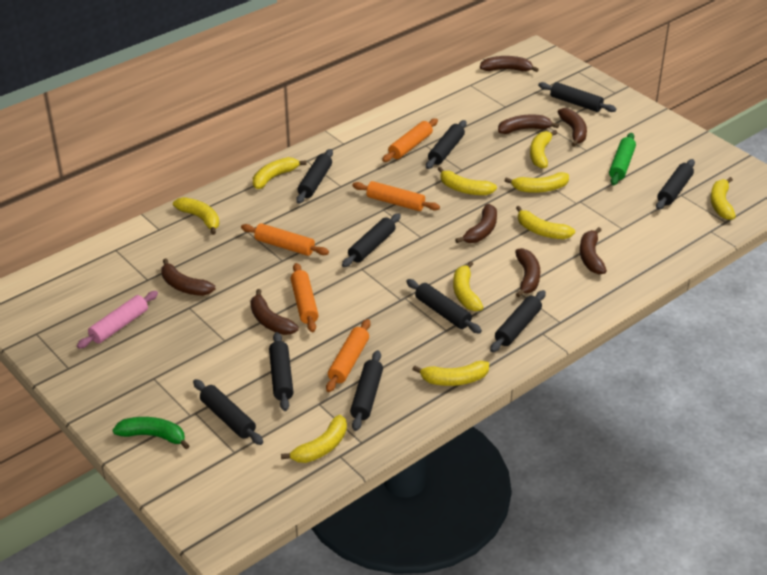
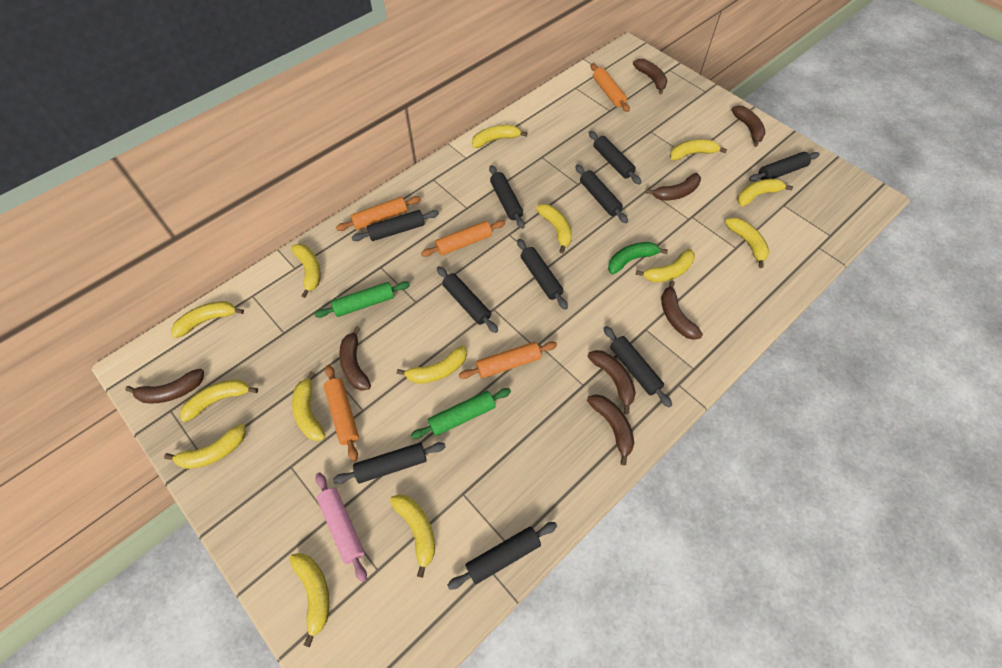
green rolling pin: [609,133,636,185] = 1 -> [314,281,410,318] [411,388,511,439] = 2
yellow banana: [173,197,219,235] [253,157,307,189] [281,415,347,463] [412,361,489,386] [438,167,497,195] [453,261,484,311] [504,172,569,193] [516,206,575,239] [530,130,557,169] [710,177,736,220] = 10 -> [164,424,246,469] [171,301,244,338] [180,379,258,422] [289,553,329,647] [291,244,321,298] [292,371,325,441] [390,494,435,578] [397,345,467,384] [472,125,527,148] [536,204,572,254] [636,249,695,283] [670,139,727,160] [725,217,769,268] [737,179,793,206] = 14

